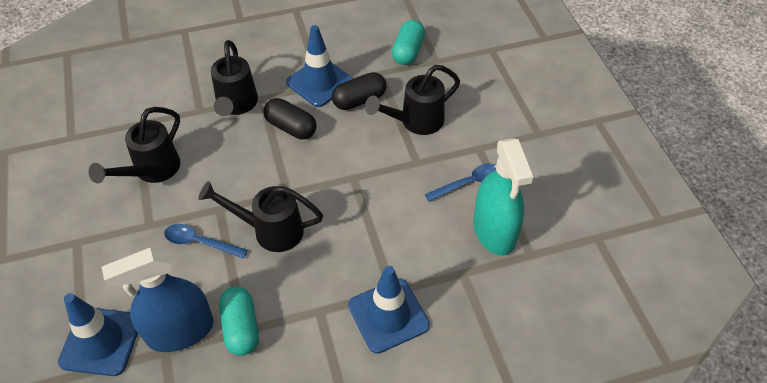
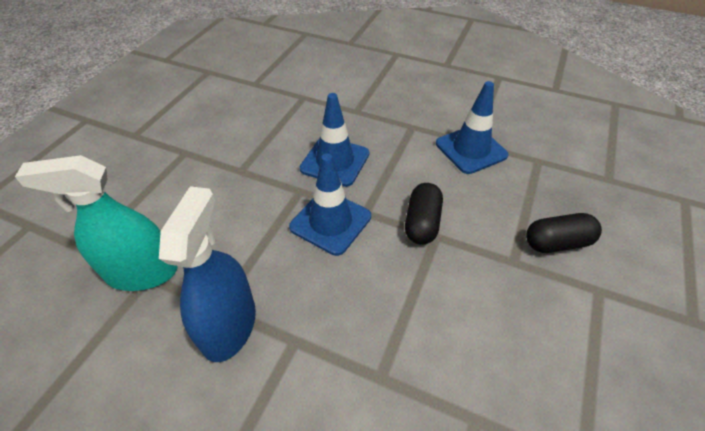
black watering can: [89,107,181,184] [198,181,323,252] [211,40,258,116] [365,65,460,135] = 4 -> none = 0
blue spoon: [164,224,248,259] [425,163,496,202] = 2 -> none = 0
turquoise capsule: [219,287,259,356] [392,20,425,65] = 2 -> none = 0

